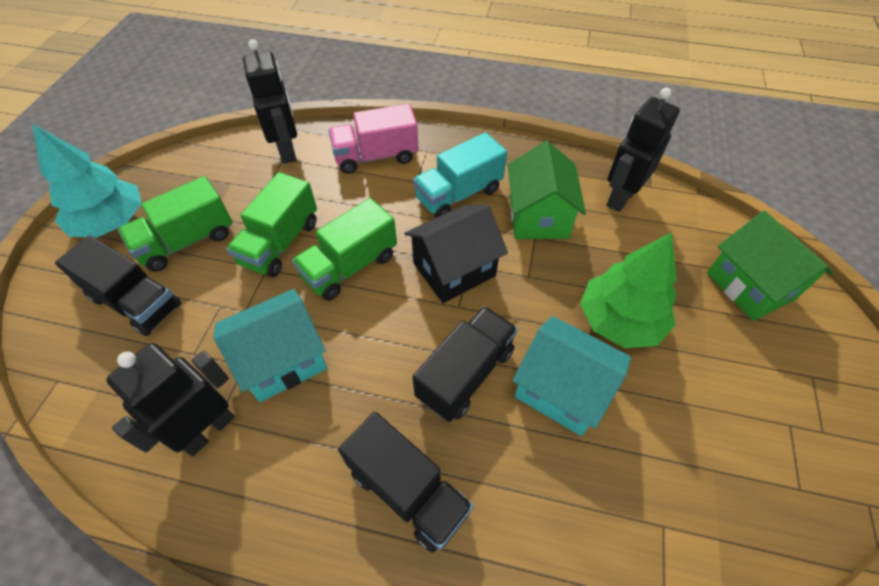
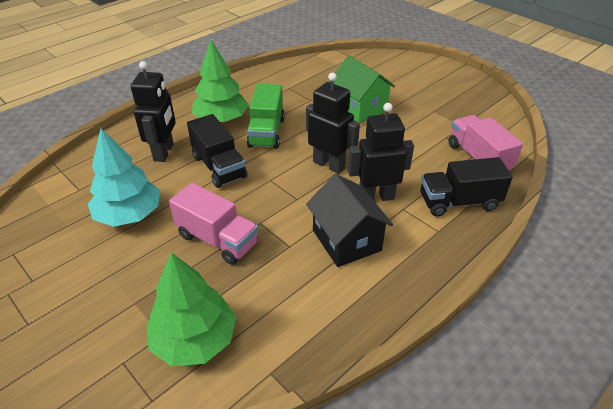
black truck: [55,235,181,336] [338,412,473,553] [413,306,518,422] = 3 -> [187,114,247,188] [421,157,513,217] = 2
green house: [508,141,586,239] [707,210,833,321] = 2 -> [329,55,395,123] = 1
green tree: [580,232,677,348] = 1 -> [147,253,236,367] [192,40,249,123] = 2
green truck: [118,176,233,272] [227,172,317,277] [292,198,397,301] = 3 -> [246,84,285,149] = 1
pink truck: [329,104,419,174] = 1 -> [169,183,258,265] [449,115,523,171] = 2
turquoise house: [214,289,327,402] [513,316,631,436] = 2 -> none = 0
turquoise truck: [413,132,507,218] = 1 -> none = 0

